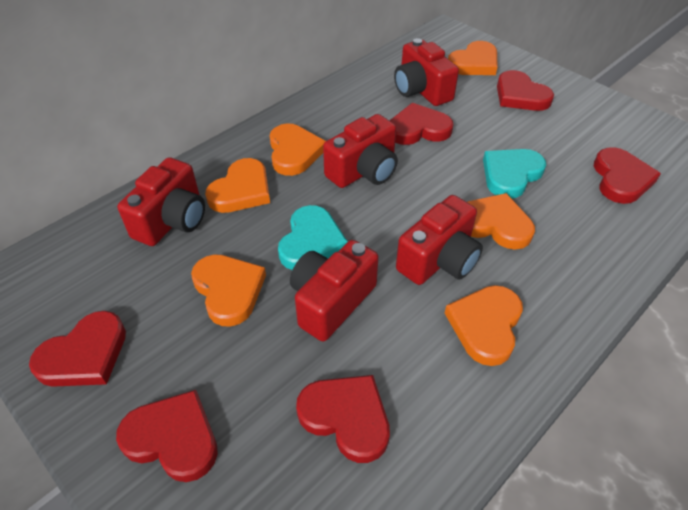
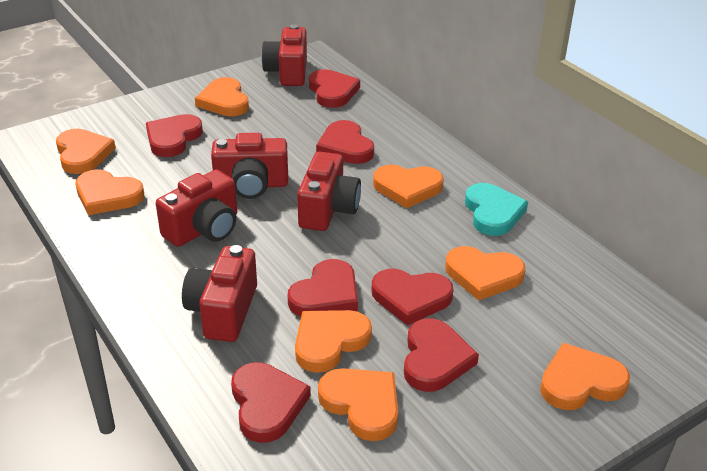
orange heart: [191,254,266,327] [205,158,270,213] [270,124,326,176] [445,285,523,366] [448,41,498,75] [467,193,535,250] = 6 -> [56,129,116,174] [76,169,144,215] [195,77,249,116] [295,310,372,373] [318,368,398,441] [373,165,444,208] [445,246,526,301] [540,343,630,410] = 8
red heart: [29,311,126,387] [116,390,218,482] [296,375,390,463] [390,103,454,145] [497,70,554,111] [594,147,661,204] = 6 -> [146,114,203,157] [231,362,311,443] [288,259,358,316] [309,69,360,108] [316,120,374,164] [372,269,454,325] [404,318,479,392] = 7
turquoise heart: [278,205,348,270] [483,149,546,199] = 2 -> [465,183,528,236] = 1

